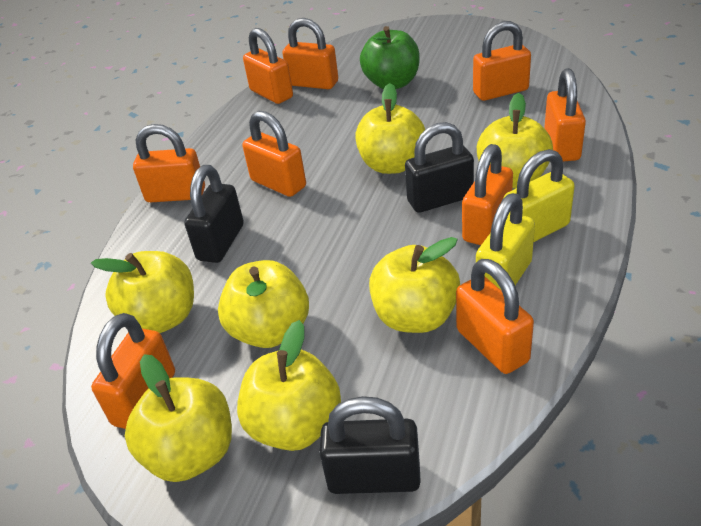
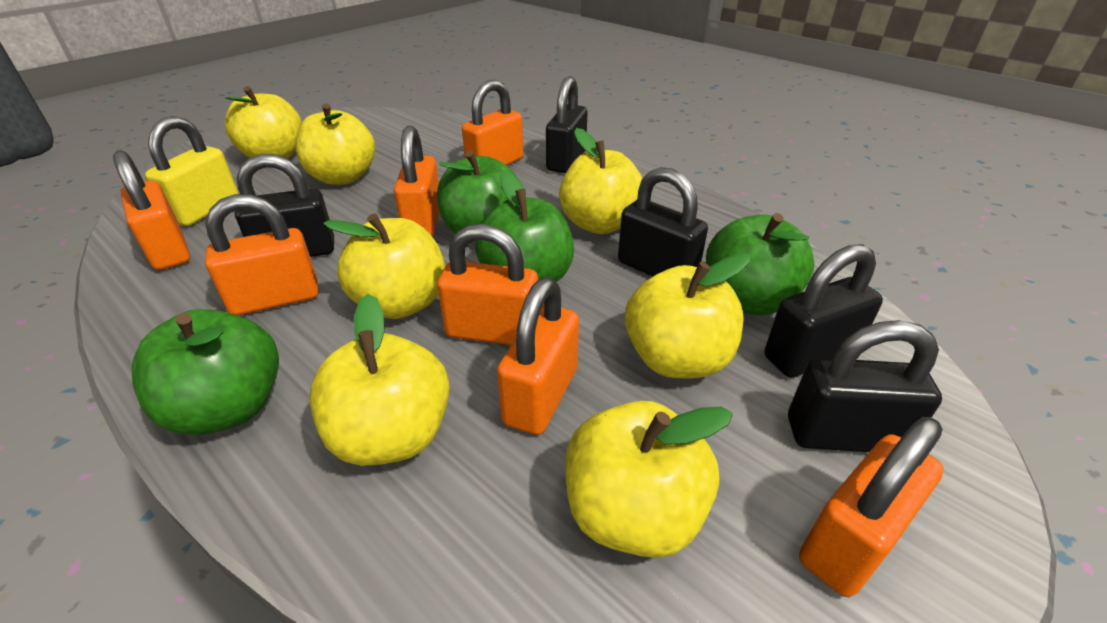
black padlock: [184,165,244,263] [319,396,421,494] [405,122,474,213] = 3 -> [235,154,334,257] [546,76,588,173] [618,167,708,277] [764,244,883,378] [788,320,942,452] = 5
green apple: [360,26,420,89] = 1 -> [132,309,279,435] [437,150,518,234] [475,170,574,282] [706,213,814,315] = 4
orange padlock: [91,313,175,429] [133,124,205,202] [242,111,306,197] [243,28,293,104] [282,18,338,89] [456,259,534,374] [462,144,513,245] [473,21,531,101] [544,68,586,161] = 9 -> [113,150,190,270] [205,194,319,316] [394,126,439,237] [437,224,538,345] [462,80,523,165] [497,277,579,435] [799,417,944,597] = 7
yellow padlock: [476,193,535,291] [504,149,575,242] = 2 -> [145,116,239,226] = 1

